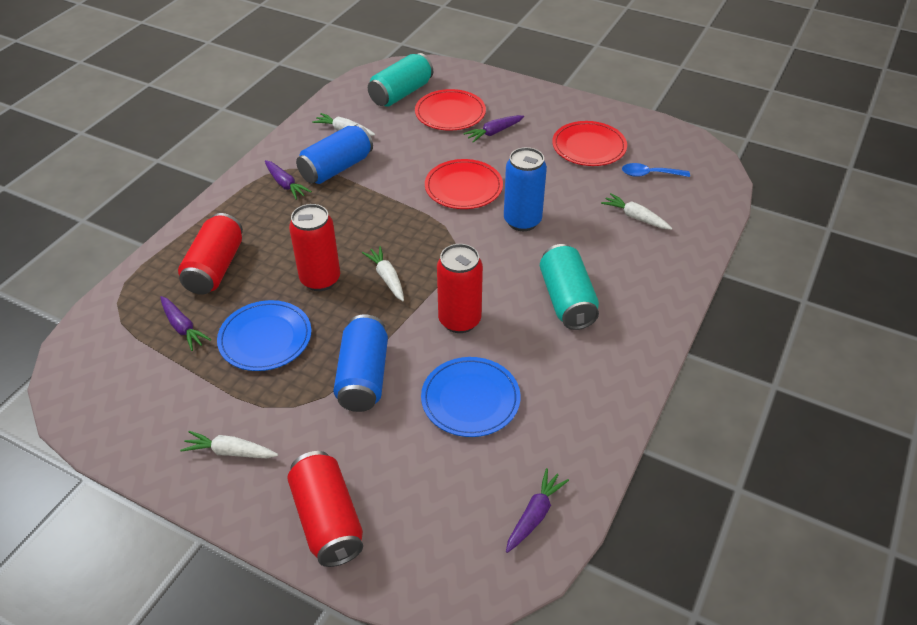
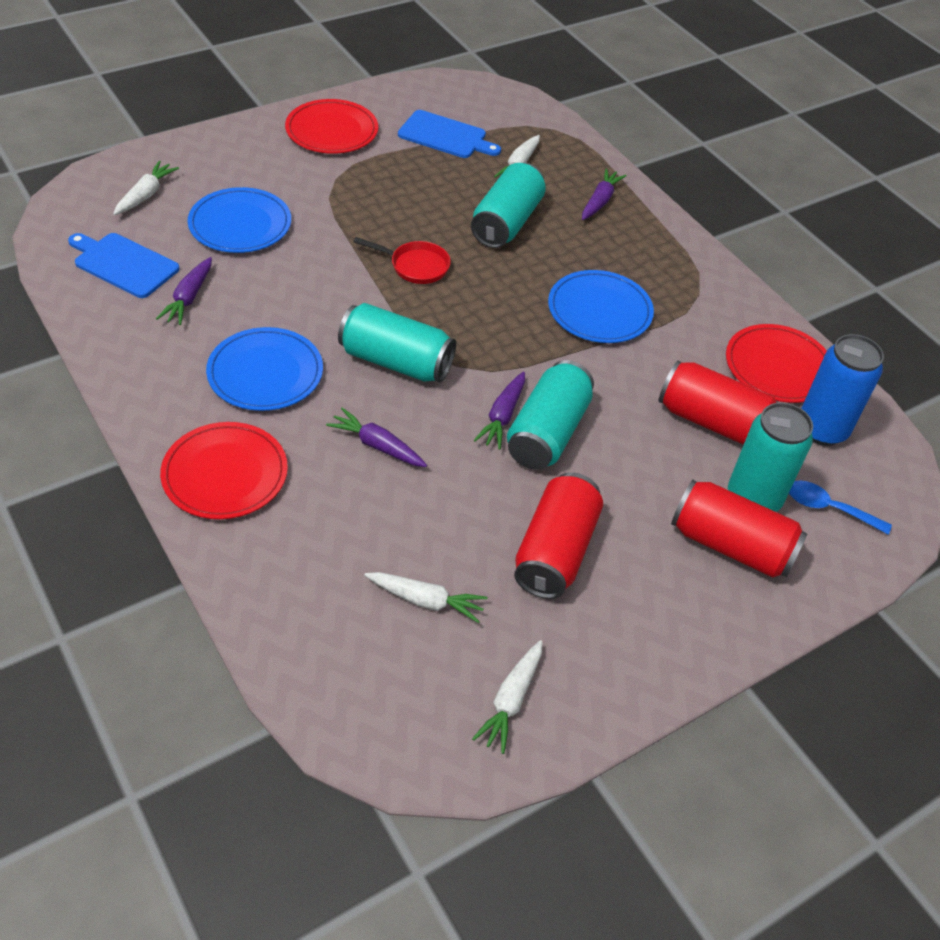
blue can: [296,124,373,184] [333,315,388,412] [504,147,547,231] = 3 -> [801,334,884,446] = 1
blue cutting board: none = 0 -> [68,233,180,298] [398,110,501,158] = 2
blue plate: [217,300,312,371] [421,357,520,437] = 2 -> [188,187,291,253] [206,327,323,411] [548,270,654,343] = 3
red can: [178,213,243,295] [287,451,363,567] [289,204,340,291] [437,244,483,333] = 4 -> [514,472,603,599] [659,360,777,445] [671,480,807,578] = 3
red pan: none = 0 -> [354,237,451,284] = 1
turquoise can: [368,53,433,107] [540,244,599,330] = 2 -> [338,303,456,382] [471,163,546,248] [507,360,594,470] [728,402,813,512] = 4

